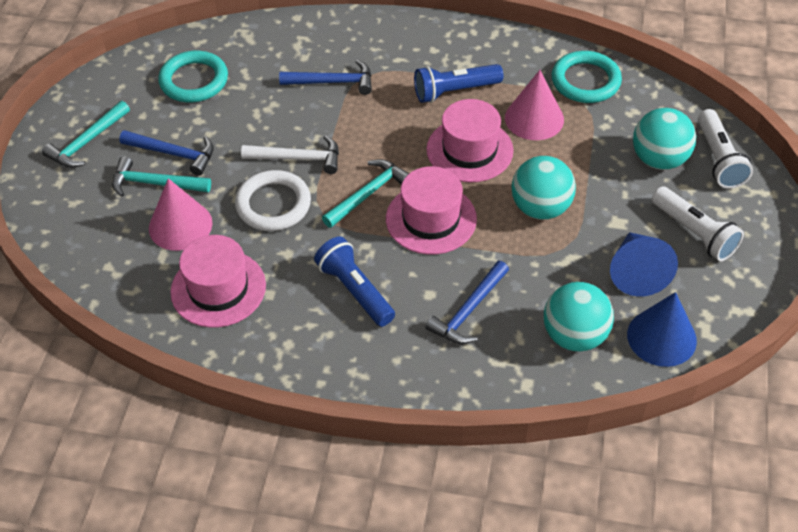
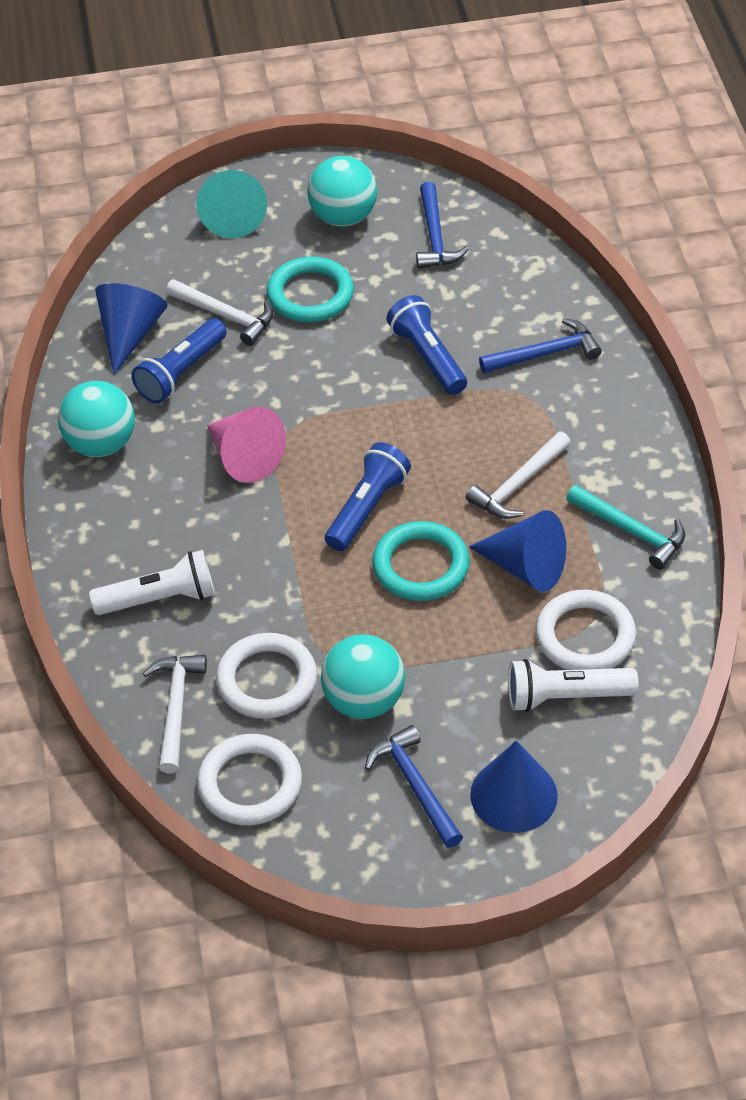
blue cone: [610,232,678,297] [627,292,697,367] = 2 -> [95,283,167,375] [469,510,566,592] [470,741,558,833] = 3
blue flashlight: [314,236,395,327] [414,64,503,103] = 2 -> [131,318,227,403] [325,442,411,551] [386,295,467,395] = 3
pink cone: [149,178,213,251] [505,70,564,140] = 2 -> [207,407,286,483] = 1
pink hat: [170,235,266,328] [386,166,477,255] [426,99,513,183] = 3 -> none = 0
turquoise cone: none = 0 -> [196,170,267,238] = 1
turquoise hammer: [42,101,130,168] [112,156,211,197] [322,159,409,228] = 3 -> [566,485,685,570] = 1
white hammer: [241,135,339,174] = 1 -> [143,655,207,773] [166,279,273,346] [465,432,571,519] = 3
white ring: [235,170,311,231] = 1 -> [197,734,302,825] [216,633,317,719] [536,590,636,670] = 3

